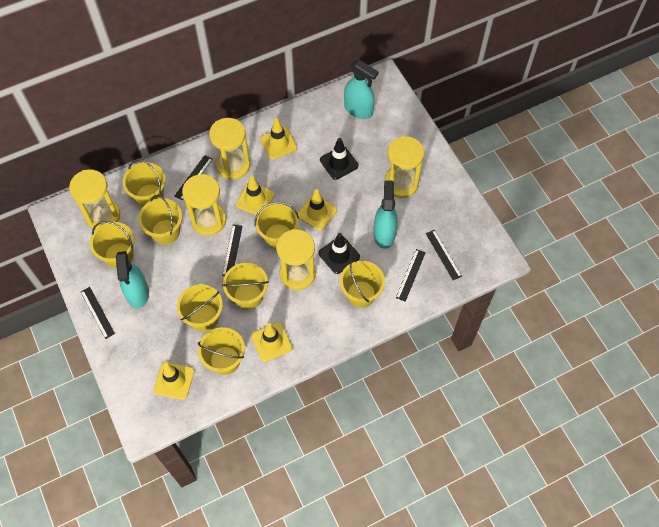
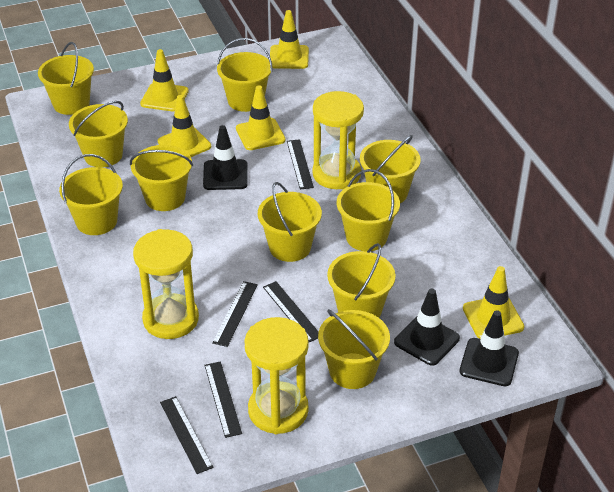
black traffic cone: [319,233,360,274] [320,138,359,180] = 2 -> [203,125,248,190] [394,289,460,366] [460,310,519,386] = 3
turquoise spray bottle: [116,251,149,309] [344,60,379,119] [374,180,398,249] = 3 -> none = 0
yellow bucket: [90,221,134,268] [123,159,166,207] [138,195,182,245] [177,284,223,332] [198,327,245,375] [222,263,269,310] [254,202,299,249] [340,260,385,308] = 8 -> [38,42,94,115] [59,154,123,235] [69,101,128,168] [130,145,193,211] [217,38,273,112] [258,182,322,262] [318,309,390,389] [327,243,396,318] [337,169,400,251] [360,135,421,203] = 10
yellow hourglass: [69,169,120,230] [182,174,226,236] [209,118,250,180] [276,229,316,290] [385,136,424,198] = 5 -> [133,229,199,339] [245,317,309,434] [312,91,364,190] = 3

